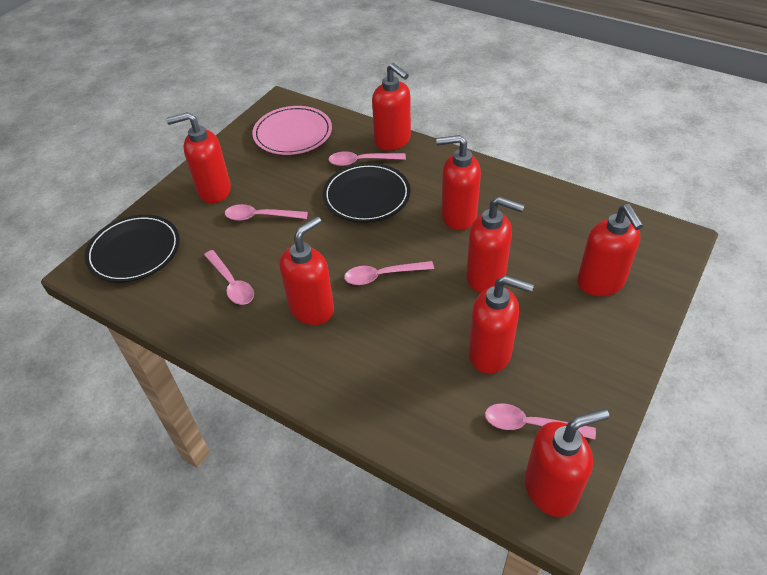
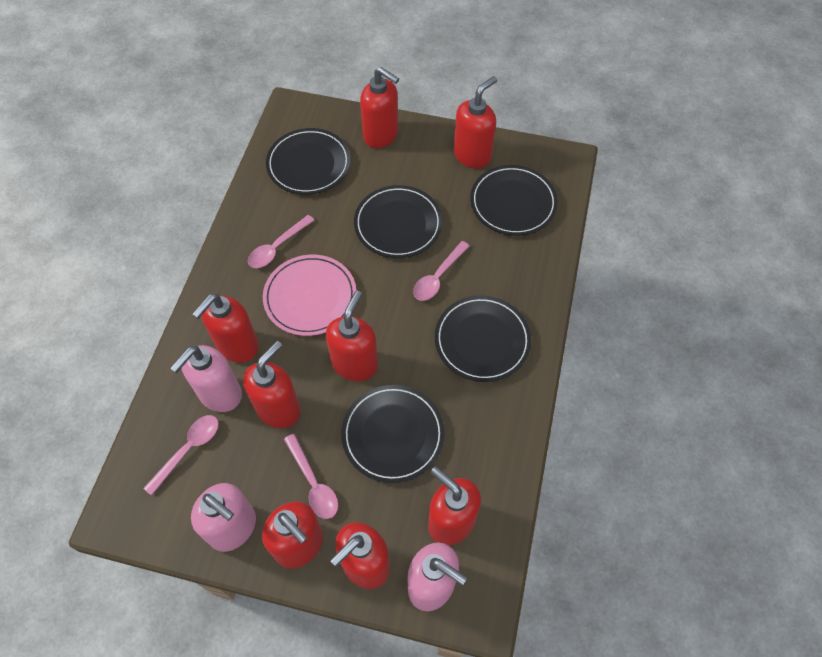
black plate: [85,214,180,282] [323,163,411,223] = 2 -> [266,128,351,195] [341,385,445,483] [354,185,443,258] [435,296,531,382] [470,165,558,236] = 5
pink soap dispenser: none = 0 -> [170,345,242,412] [191,483,256,552] [408,542,467,611] = 3
pink spoon: [204,250,254,305] [225,204,308,221] [328,151,406,166] [344,261,434,285] [485,403,596,440] = 5 -> [143,415,219,496] [248,215,314,268] [284,434,338,519] [413,241,470,301] = 4

